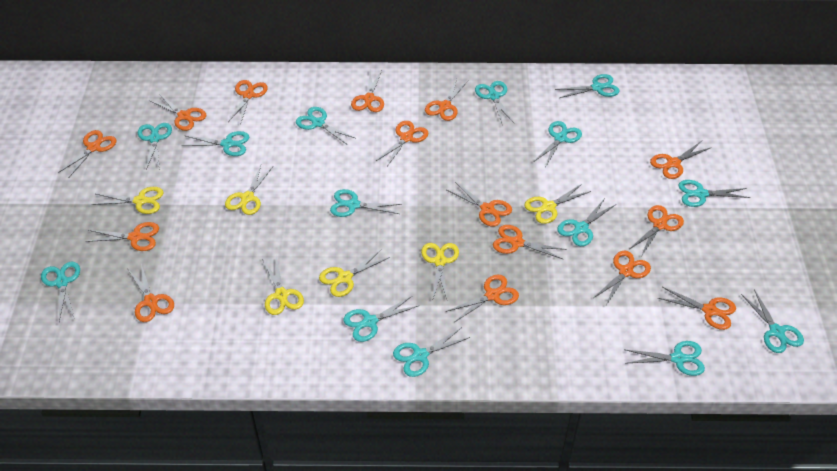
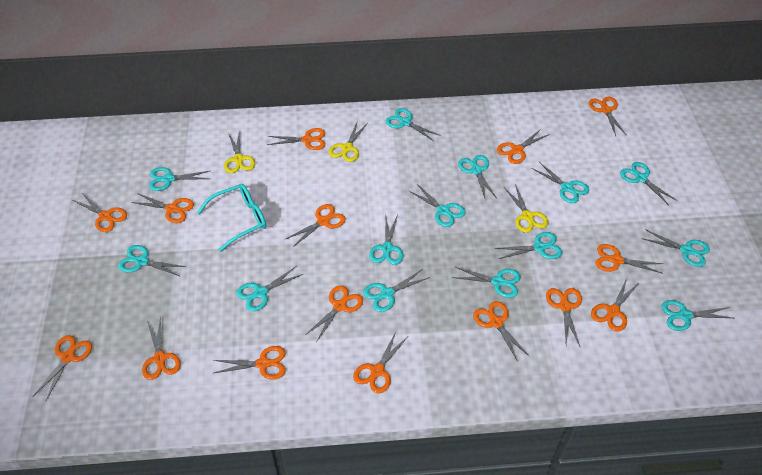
turquoise glasses: none = 0 -> [197,184,266,252] = 1
yellow scissors: [92,187,164,214] [225,165,273,215] [262,257,304,315] [319,249,390,297] [421,243,459,299] [524,184,591,224] = 6 -> [224,130,255,173] [329,120,368,162] [504,184,548,233] = 3

